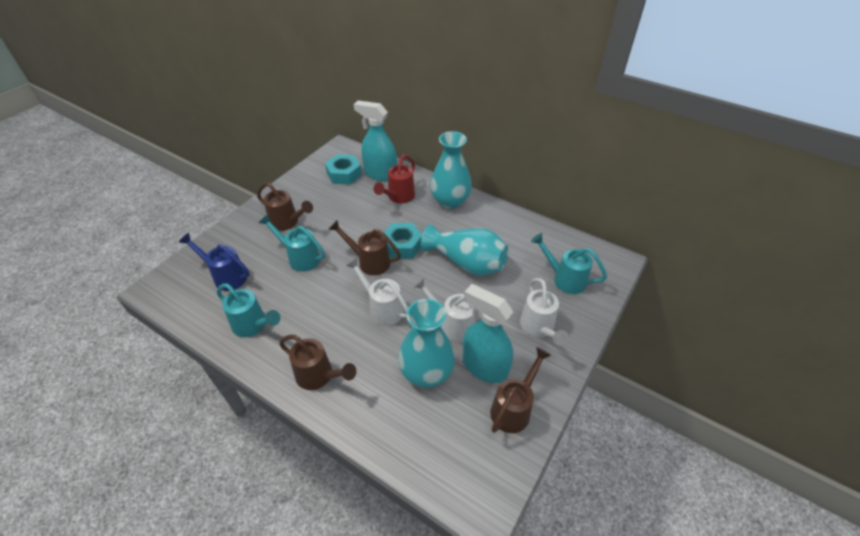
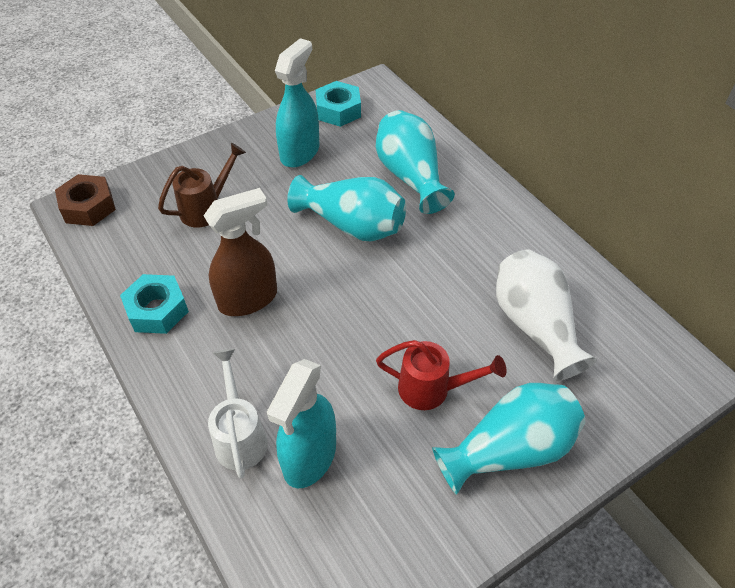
blue watering can: [179,233,250,291] = 1 -> none = 0
brown nut: none = 0 -> [55,174,116,226] = 1
brown spray bottle: none = 0 -> [203,188,277,316] = 1
brown watering can: [257,182,313,231] [279,335,356,390] [328,220,401,275] [490,347,551,433] = 4 -> [158,143,246,228] = 1
turquoise watering can: [217,283,281,337] [259,214,325,272] [531,233,607,294] = 3 -> none = 0
white vase: none = 0 -> [496,250,597,381] = 1
white watering can: [346,258,408,326] [413,277,482,342] [520,278,569,346] = 3 -> [208,348,268,478] = 1

